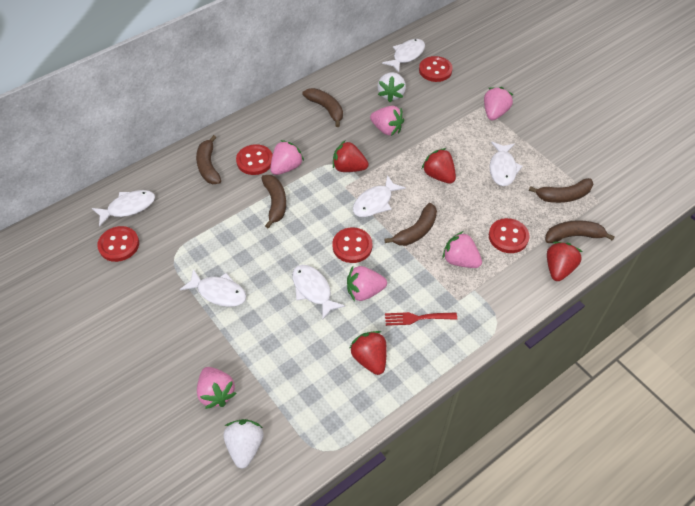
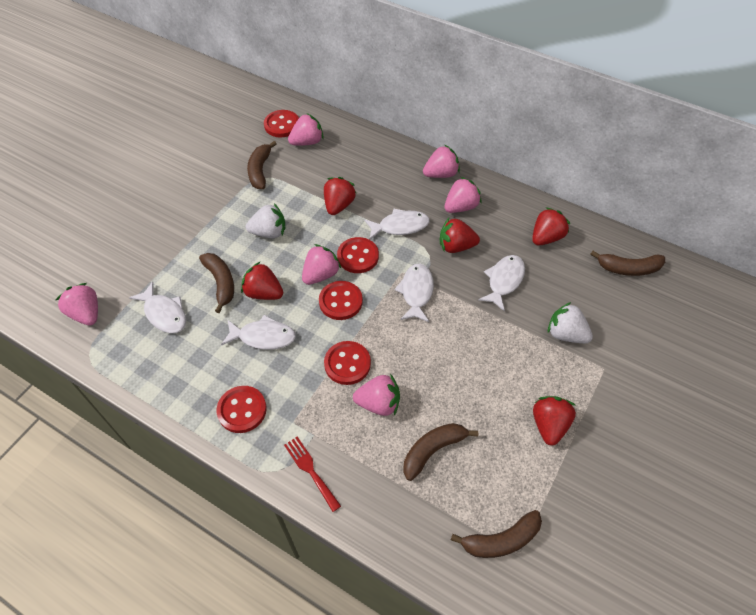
brown banana: [196,135,221,184] [262,175,286,228] [302,88,343,127] [385,203,437,246] [529,178,593,203] [545,220,615,243] = 6 -> [199,253,234,313] [247,141,277,189] [403,423,478,481] [451,510,542,558] [590,251,665,276] = 5
red strawberry: [333,141,369,172] [349,331,387,375] [422,148,456,184] [547,242,582,281] = 4 -> [241,262,283,300] [324,177,357,215] [440,218,480,253] [532,207,570,246] [533,396,576,446] = 5
white fish: [92,190,155,227] [180,269,246,307] [292,265,345,320] [353,175,406,217] [382,39,425,72] [490,142,523,186] = 6 -> [129,282,186,333] [221,314,296,350] [364,209,430,239] [394,263,434,322] [478,255,525,312] = 5

